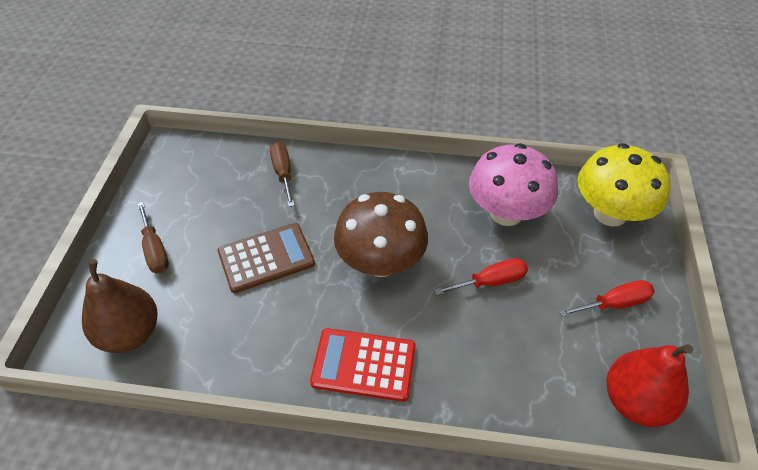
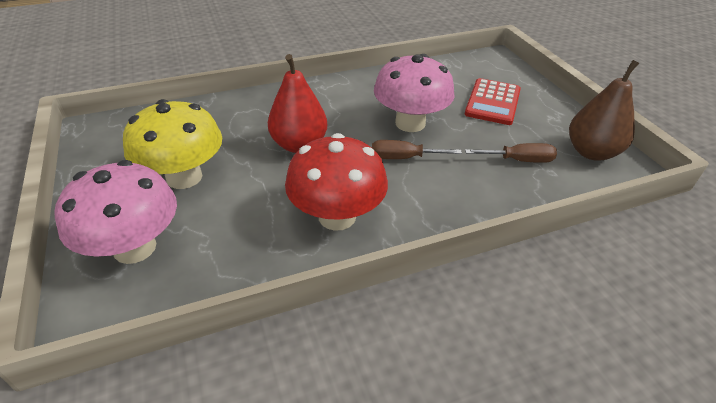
brown calculator: [218,223,315,293] = 1 -> none = 0
brown mushroom: [334,192,428,277] = 1 -> none = 0
pink mushroom: [469,143,558,226] = 1 -> [54,160,177,264] [374,54,455,132] = 2
red mushroom: none = 0 -> [285,133,388,231] = 1
red screwdriver: [434,258,528,295] [559,280,655,317] = 2 -> none = 0

